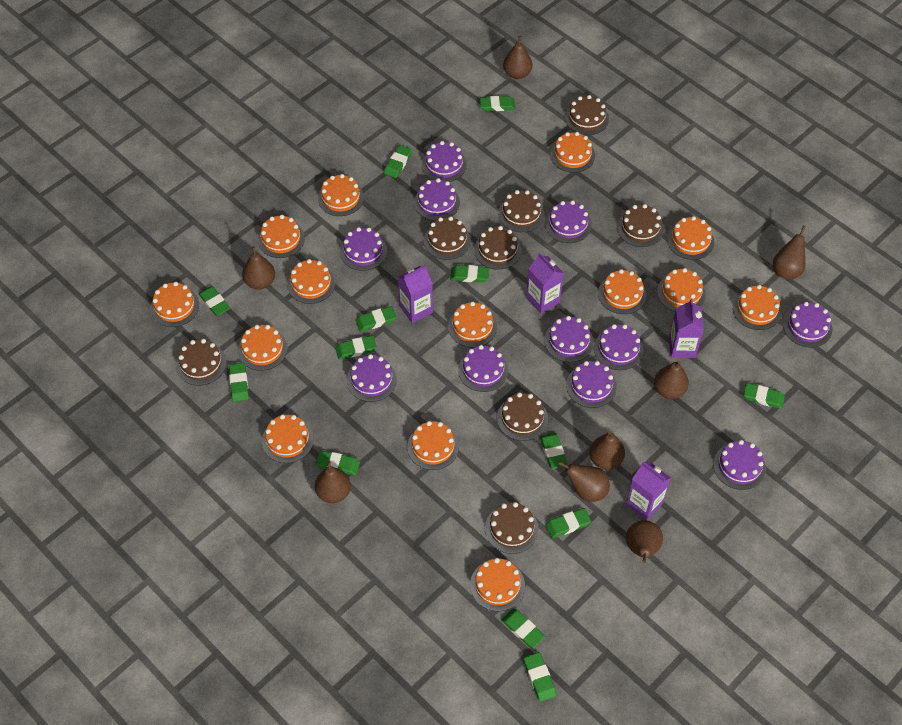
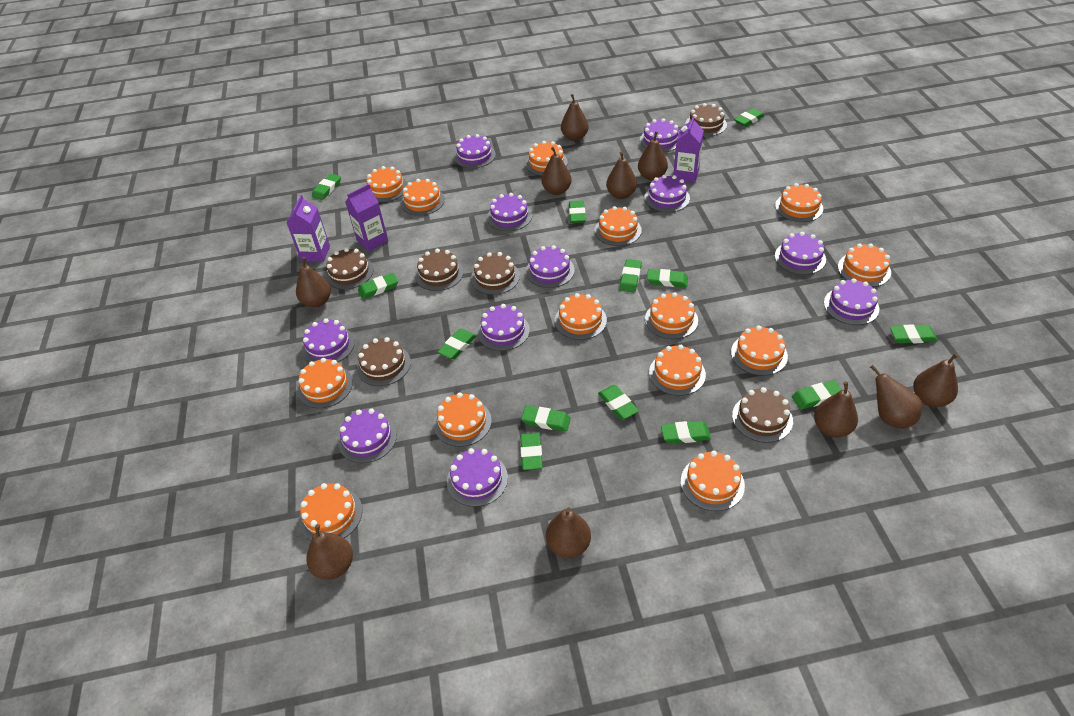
brown cake: [176,339,226,386] [424,216,471,260] [474,226,521,270] [485,502,539,554] [497,392,548,441] [498,190,545,232] [565,95,609,135] [617,204,664,247] = 8 -> [325,248,374,289] [357,337,411,386] [415,249,464,291] [471,252,520,295] [685,103,727,136] [732,387,793,443] = 6
brown pear: [242,246,275,290] [315,461,351,503] [503,36,532,79] [558,461,610,502] [589,431,625,470] [626,520,663,563] [654,361,689,399] [773,225,806,280] = 8 -> [296,257,331,308] [306,524,353,580] [542,147,572,195] [546,508,591,558] [561,94,589,141] [606,152,637,199] [638,131,668,181] [814,382,858,438] [870,365,922,429] [913,353,959,407] = 10
purple carton: [398,265,433,323] [526,253,564,314] [626,461,671,520] [669,299,704,358] = 4 -> [286,195,330,262] [345,184,388,251] [673,116,704,183] = 3

